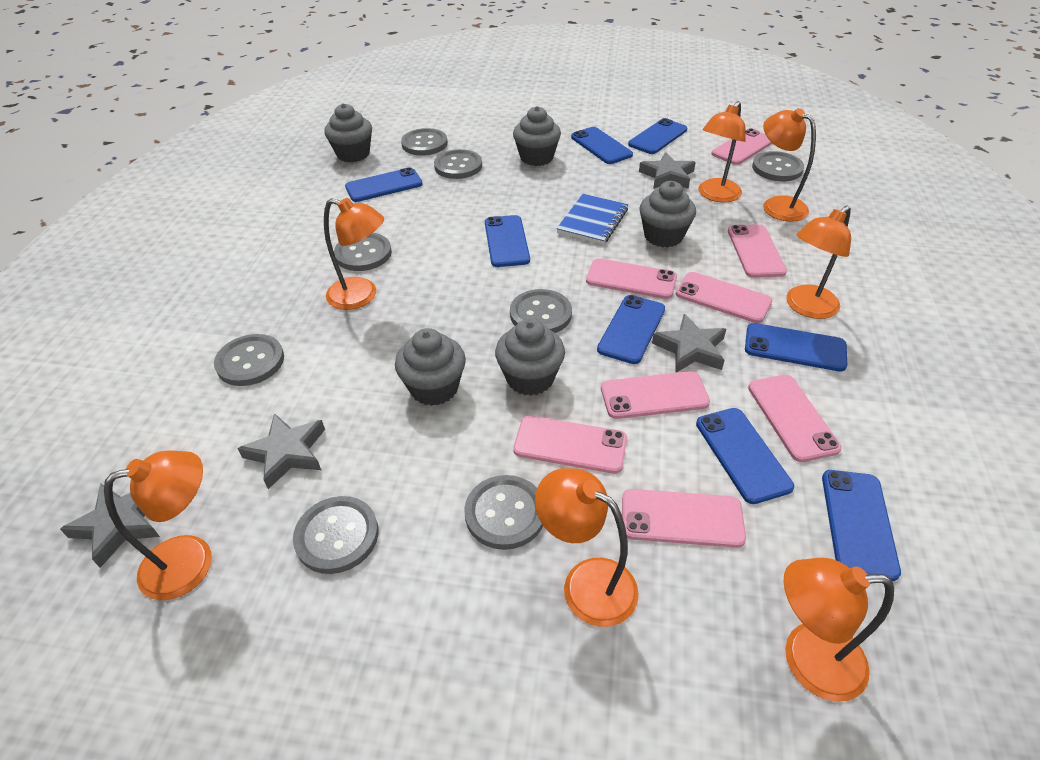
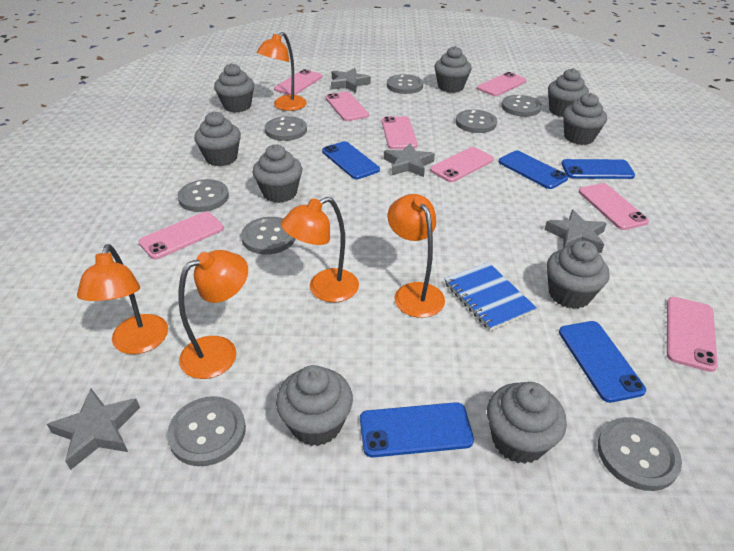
blue phone: [345,167,422,202] [485,215,530,267] [571,127,633,164] [597,295,665,364] [628,118,687,154] [696,408,794,504] [745,323,847,372] [822,470,901,581] = 8 -> [322,141,380,179] [360,402,474,458] [499,151,568,189] [559,321,646,403] [561,159,635,179] = 5
grey cupcake: [324,103,372,162] [395,328,466,406] [495,319,565,396] [513,106,561,166] [639,181,696,247] = 5 -> [194,111,241,166] [214,63,254,113] [252,144,302,203] [276,365,353,446] [434,46,472,93] [487,382,567,464] [546,240,609,309] [548,68,589,117] [563,93,607,145] = 9
orange lamp: [104,450,212,600] [324,198,384,310] [535,468,639,627] [699,101,746,202] [763,108,816,222] [783,558,894,702] [786,206,851,319] = 7 -> [77,244,168,354] [178,250,248,379] [257,32,307,111] [281,197,359,302] [387,194,445,318] = 5

